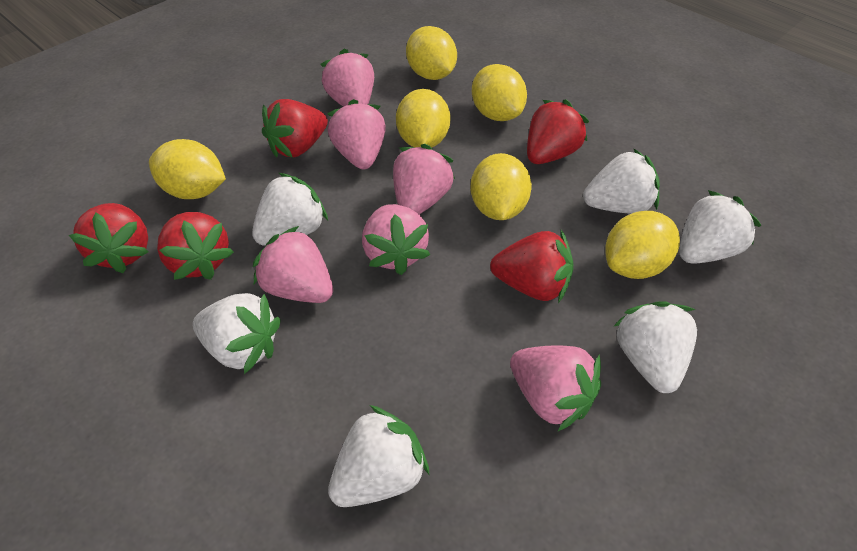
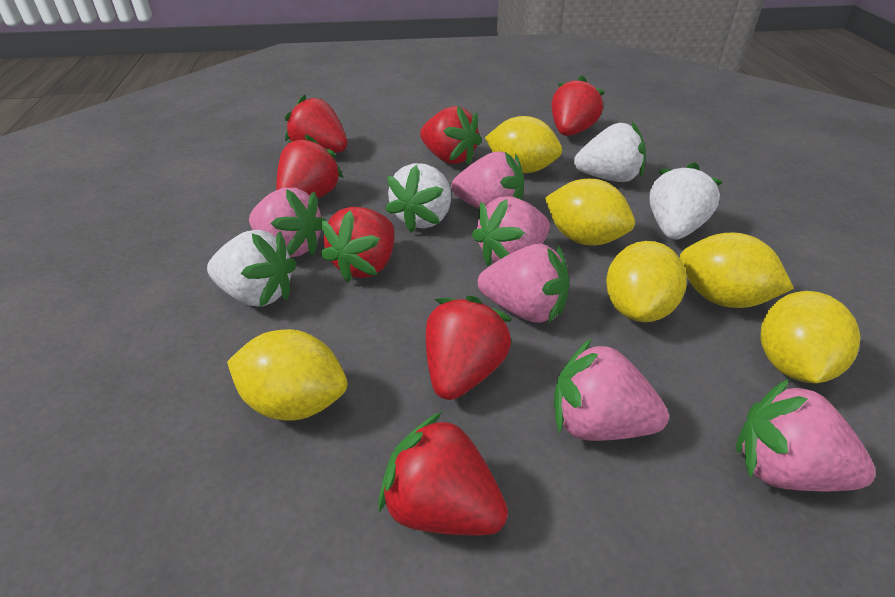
red strawberry: [69,203,149,273] [157,212,234,280] [262,99,328,158] [490,230,574,303] [527,99,589,164] = 5 -> [276,135,344,198] [285,95,347,153] [321,207,395,282] [378,412,508,535] [420,106,482,165] [426,295,512,400] [552,75,605,136] = 7
white strawberry: [193,293,281,374] [252,173,328,246] [328,405,429,507] [583,148,660,214] [614,301,697,393] [679,190,761,264] = 6 -> [207,230,297,307] [385,163,451,233] [574,122,646,182] [650,162,723,240] = 4

